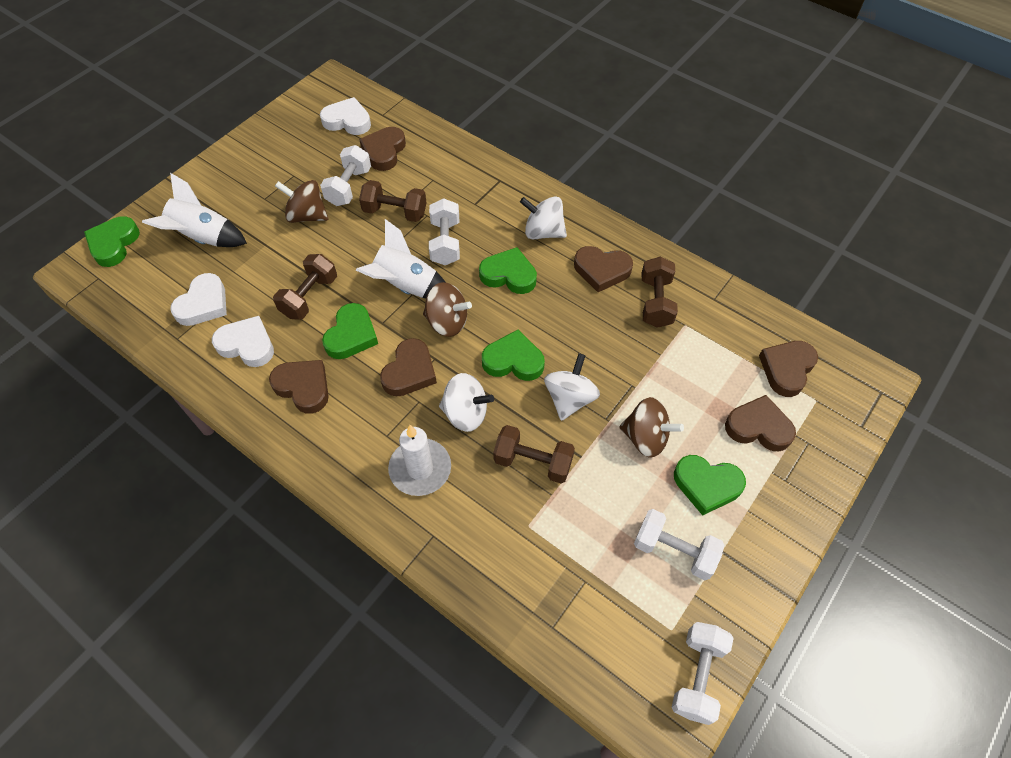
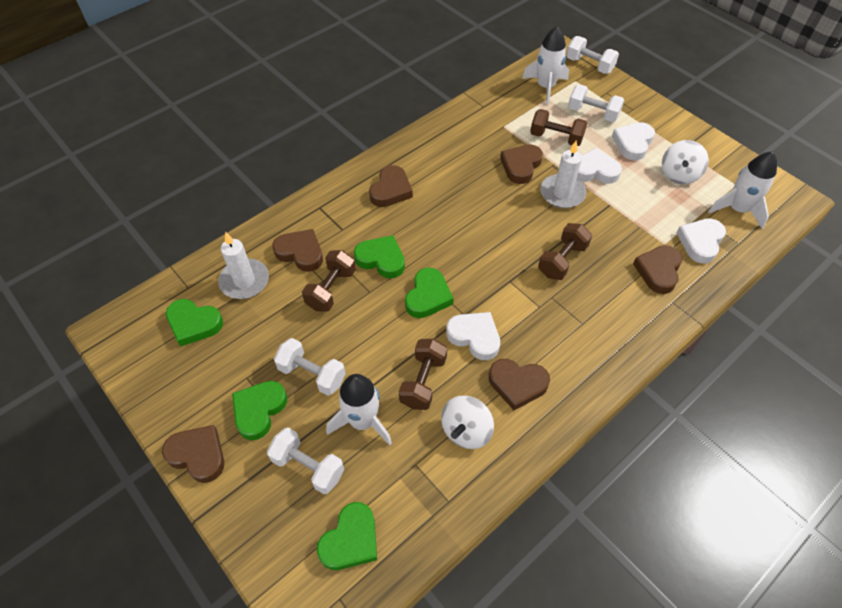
brown spinning top: [275,180,328,223] [423,282,472,337] [619,397,684,457] = 3 -> none = 0
white candle: [388,425,451,496] = 1 -> [218,231,269,299] [540,141,586,208] = 2
white heart: [170,273,227,326] [212,316,274,367] [320,97,371,135] = 3 -> [446,312,500,360] [577,148,622,184] [612,122,655,161] [677,218,726,264] = 4
white rocket: [142,173,247,247] [356,219,446,298] = 2 -> [326,374,392,445] [522,26,569,105] [708,151,777,229] = 3
white spinning top: [439,373,494,432] [520,197,567,239] [544,353,600,421] = 3 -> [441,396,494,449] [662,140,709,184] = 2

